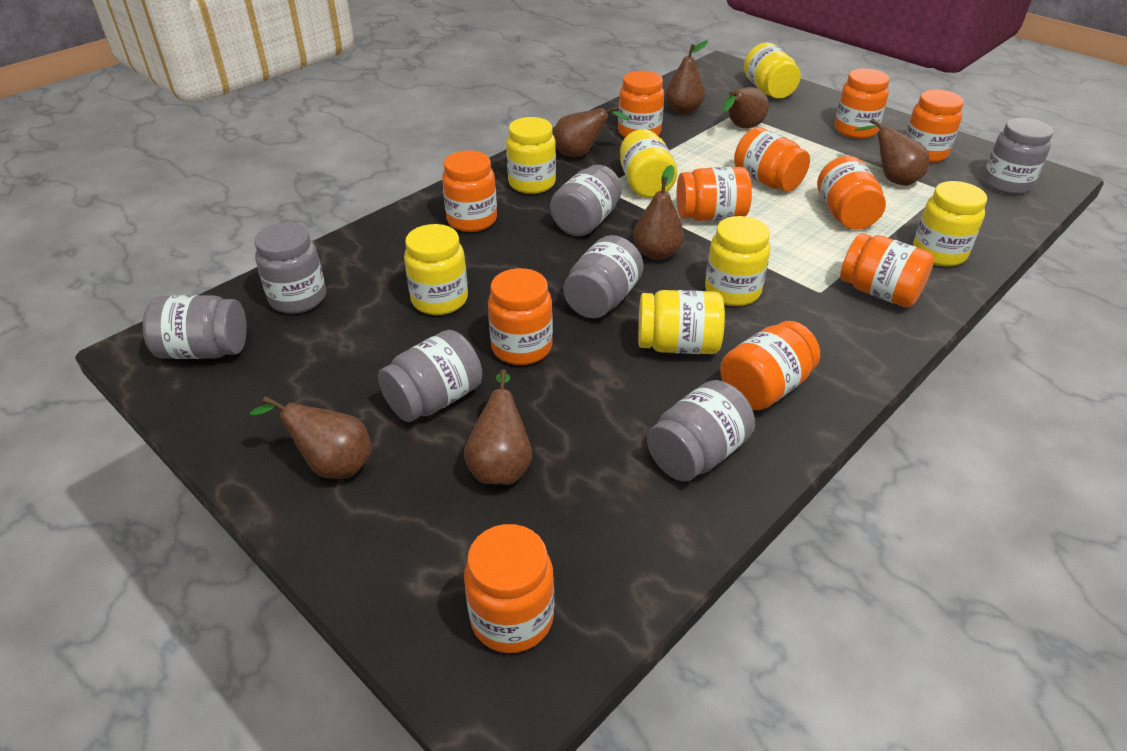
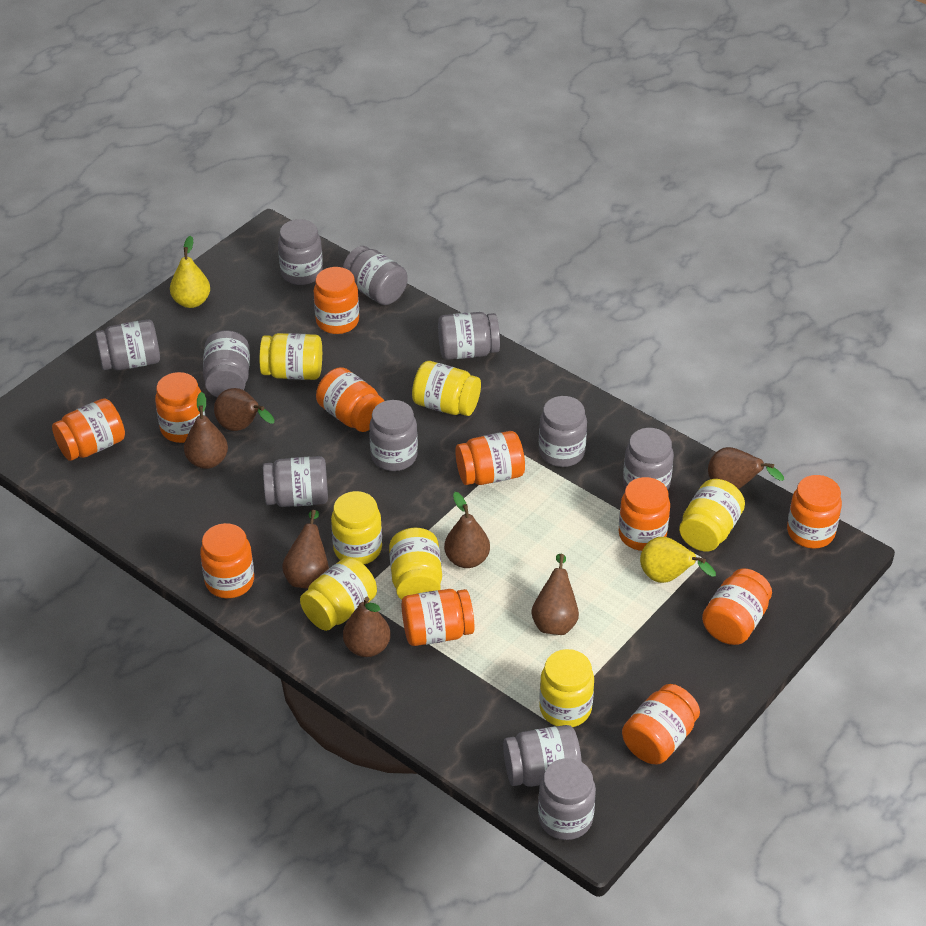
grey jar: [143,295,247,359] [254,223,326,314] [378,330,482,422] [550,165,622,236] [563,235,644,319] [647,380,755,482] [983,118,1053,195] = 7 -> [95,319,160,370] [203,330,250,397] [263,456,328,507] [278,219,323,285] [343,246,408,305] [369,400,418,471] [438,312,500,360] [503,725,582,787] [538,758,596,840] [539,396,587,467] [623,428,674,490] = 11
yellow pear: none = 0 -> [170,236,210,308] [640,537,716,583] = 2

